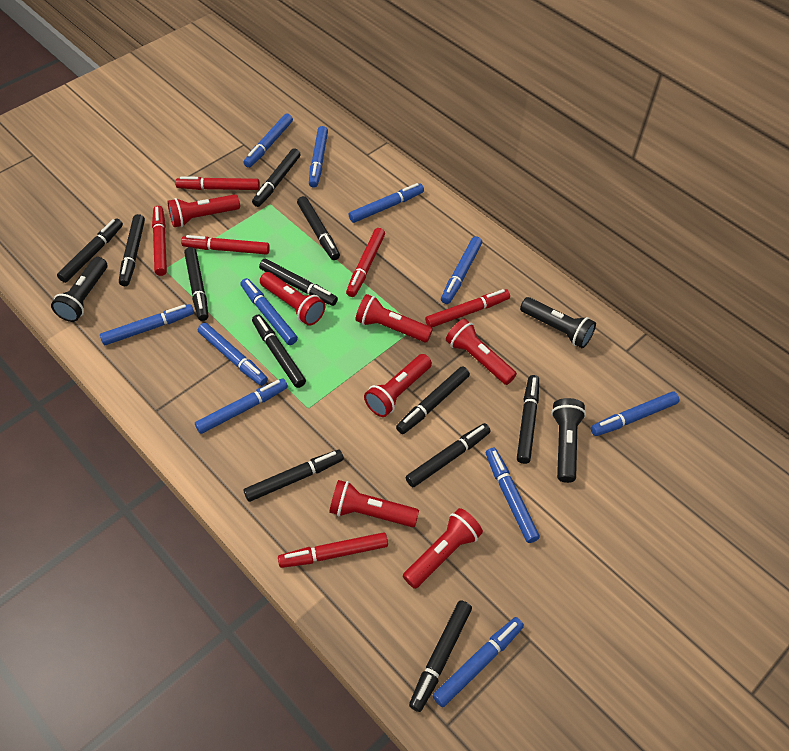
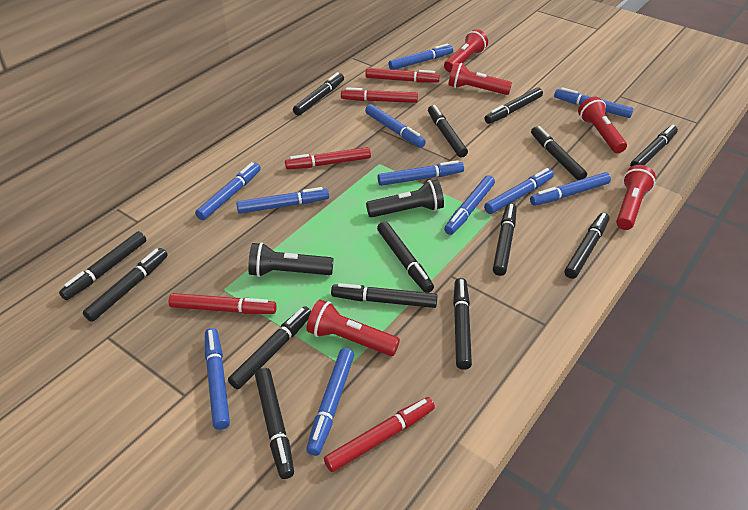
black flashlight: [51,257,107,322] [520,297,596,348] [551,398,586,483] = 3 -> [248,242,334,277] [366,180,444,218] = 2
black marker: [57,219,123,283] [119,214,145,286] [184,247,208,321] [243,450,344,502] [252,148,301,207] [252,315,306,388] [259,259,338,306] [297,196,340,260] [396,366,470,434] [406,423,491,487] [409,600,472,712] [517,375,539,464] = 12 -> [59,231,146,300] [83,248,168,322] [228,306,311,389] [255,368,294,479] [293,72,344,116] [331,283,438,308] [377,221,434,293] [428,105,468,158] [453,278,472,370] [485,87,543,124] [493,203,517,276] [531,126,587,180] [564,213,609,279] [630,125,678,167] = 14
red flashlight: [167,194,240,227] [260,272,325,326] [329,480,419,527] [355,294,433,342] [364,354,432,417] [403,508,483,589] [446,319,517,385] = 7 -> [306,299,400,356] [444,29,488,72] [448,62,512,95] [578,97,627,153] [616,165,656,230] = 5
red marker: [152,206,167,276] [175,176,260,190] [181,235,270,255] [278,532,388,568] [346,228,385,297] [425,289,510,327] = 6 -> [169,293,277,314] [285,147,371,169] [324,397,435,472] [341,88,418,103] [365,68,440,83] = 5

